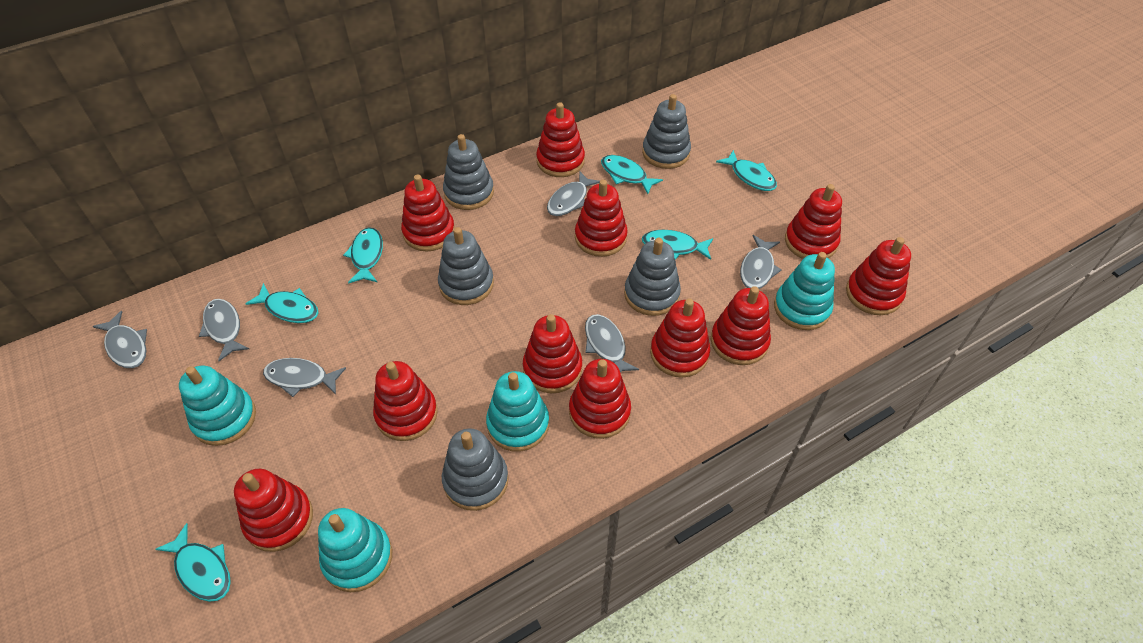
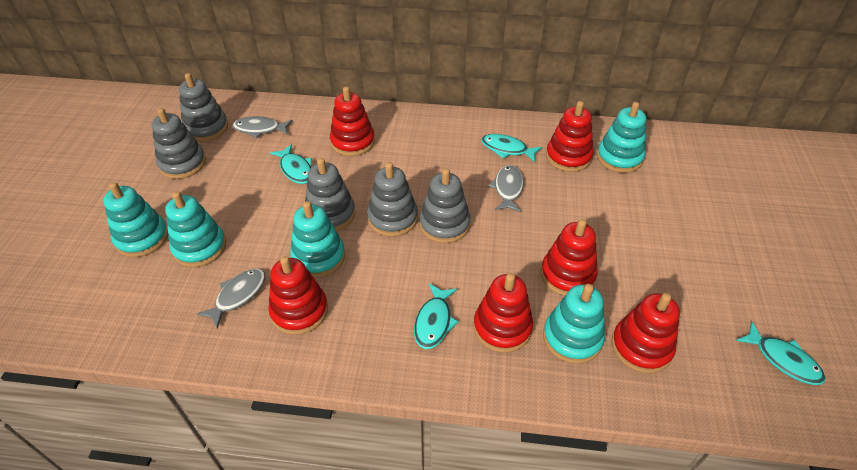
grey fish: [92,311,147,368] [199,299,249,361] [263,358,346,397] [547,171,600,216] [585,314,639,373] [740,235,782,289] = 6 -> [196,268,266,329] [233,116,293,138] [489,165,524,212] = 3
red stacking toy: [234,469,313,552] [373,361,438,441] [401,174,455,252] [523,314,582,393] [536,102,585,177] [569,359,631,439] [575,180,628,257] [650,299,710,378] [711,286,771,365] [785,184,842,259] [846,237,911,315] = 11 -> [268,256,328,335] [330,86,375,156] [473,273,533,353] [541,219,598,296] [546,101,593,172] [611,293,680,373] = 6
turquoise fish: [155,523,231,602] [246,283,319,323] [343,227,383,284] [601,155,663,194] [642,230,713,260] [716,150,777,191] = 6 -> [270,144,312,184] [414,283,459,349] [481,134,542,162] [736,322,826,385] = 4
turquoise stacking toy: [179,366,256,446] [318,508,392,592] [486,371,549,452] [774,252,835,330] = 4 -> [103,182,168,257] [165,191,226,267] [290,201,345,278] [543,284,605,364] [597,102,646,173] = 5

